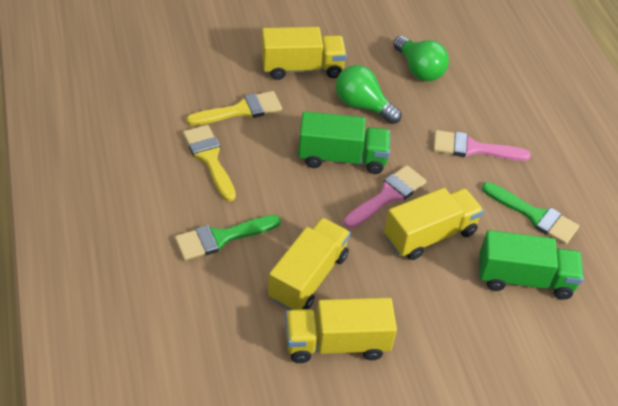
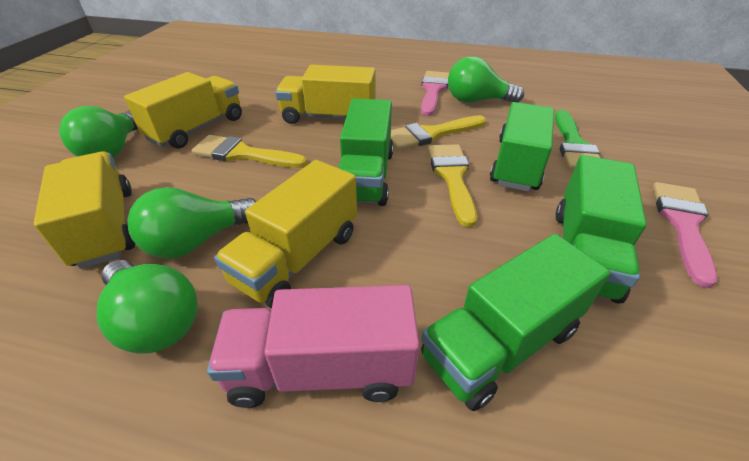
green brush: [175,215,281,260] [482,182,579,245] = 2 -> [555,110,600,170] = 1
green light bulb: [336,65,401,124] [393,36,449,81] = 2 -> [59,106,138,158] [97,260,198,354] [127,187,256,259] [448,56,524,103] = 4
green truck: [298,111,390,174] [479,230,584,300] = 2 -> [338,98,393,206] [421,234,610,411] [490,102,554,192] [556,155,647,304] = 4
pink truck: none = 0 -> [207,285,420,408] = 1
yellow brush: [183,125,236,201] [186,91,282,126] = 2 -> [191,135,307,168] [391,115,486,150] [428,144,477,227] = 3

